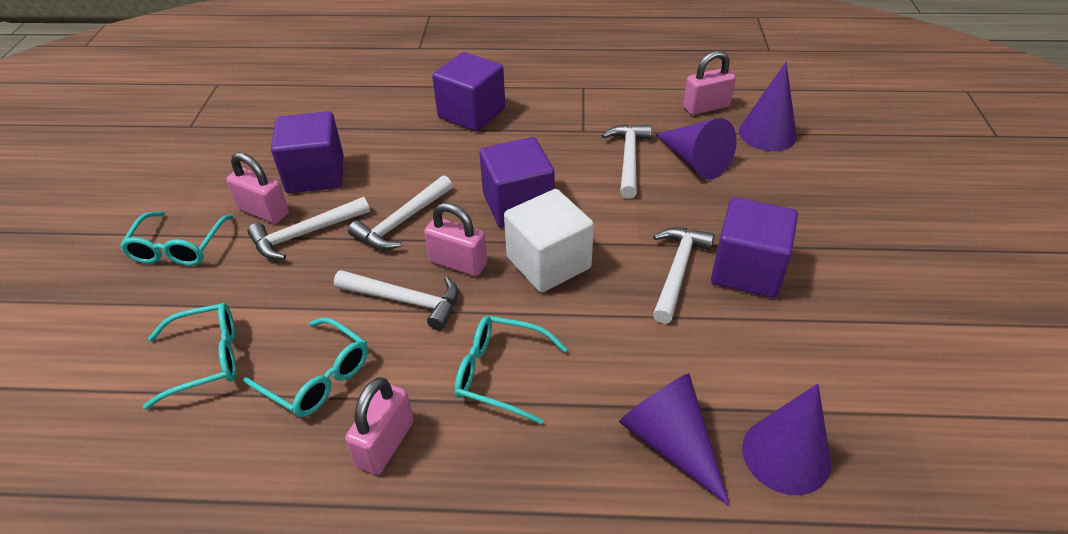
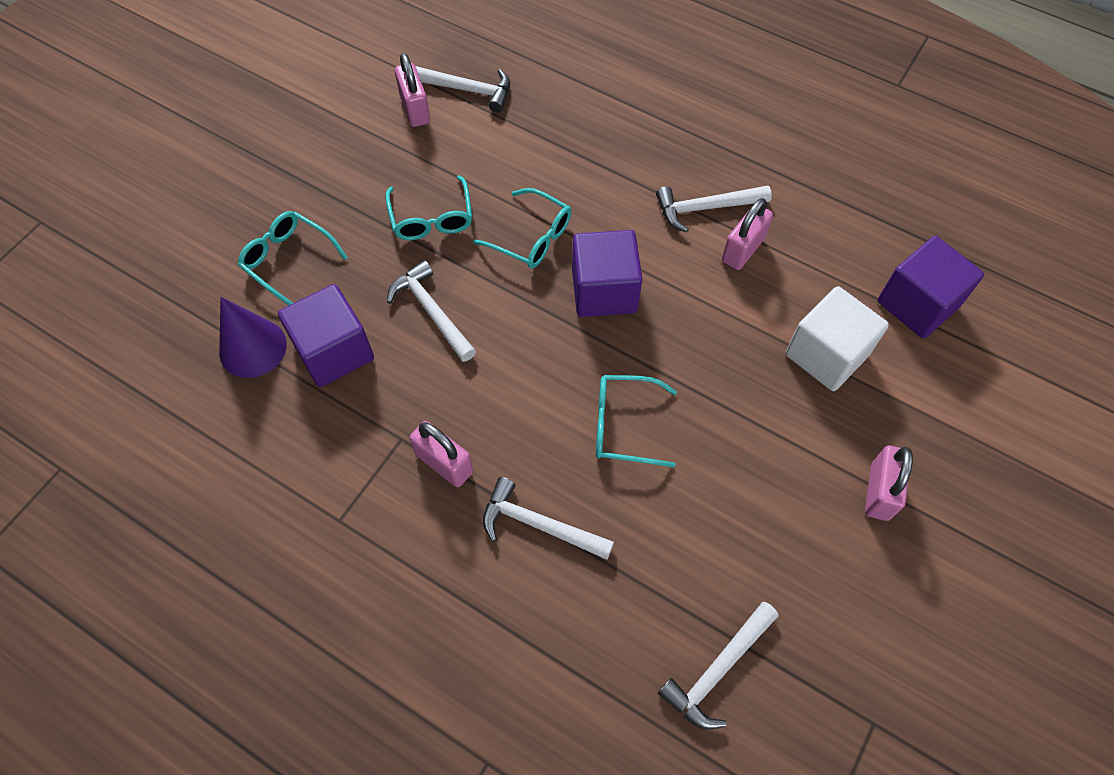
purple cone: [619,374,730,506] [655,118,737,180] [739,62,797,151] [742,384,831,495] = 4 -> [219,297,287,378] = 1
purple cube: [271,111,343,193] [432,52,505,131] [479,137,555,228] [711,197,798,298] = 4 -> [278,284,374,387] [572,230,642,317] [878,236,984,338] = 3

